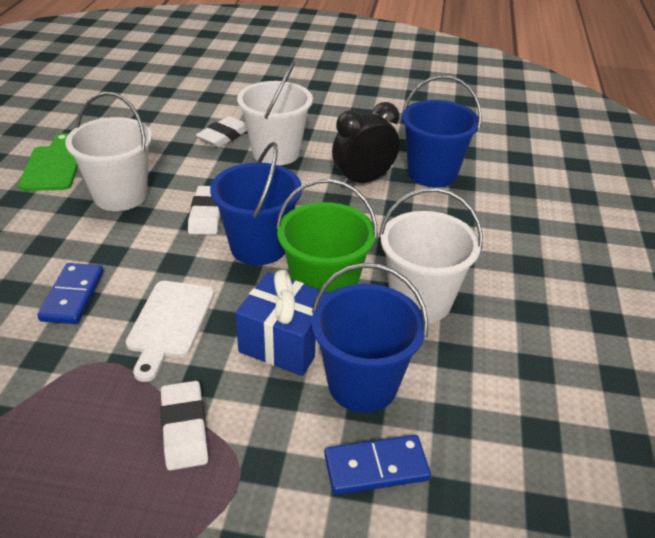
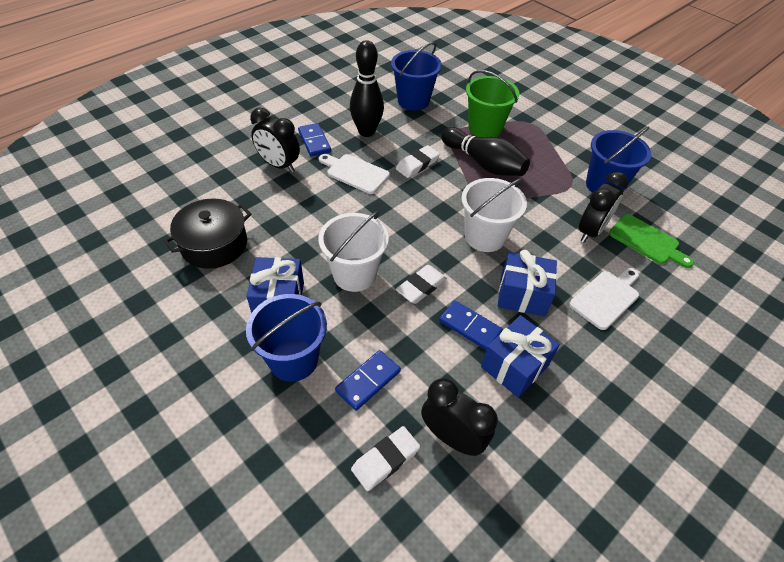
black bowling pin: none = 0 -> [350,40,384,137] [441,127,530,176] = 2
black clock: [332,102,400,187] = 1 -> [250,108,300,173] [421,378,498,456] [578,172,628,243] = 3
black pot: none = 0 -> [164,198,252,269] = 1
blue domino: [37,263,104,324] [324,435,431,495] = 2 -> [298,123,331,157] [335,350,401,411] [439,300,503,350] = 3
blue gift: [235,270,329,376] = 1 -> [247,257,304,313] [481,315,560,397] [498,250,557,316] = 3
white bucket: [65,92,152,211] [237,61,313,166] [379,188,483,323] = 3 -> [318,211,389,292] [461,178,527,252] = 2
white cutting board: [126,281,214,382] = 1 -> [319,154,390,194] [569,268,639,330] = 2

